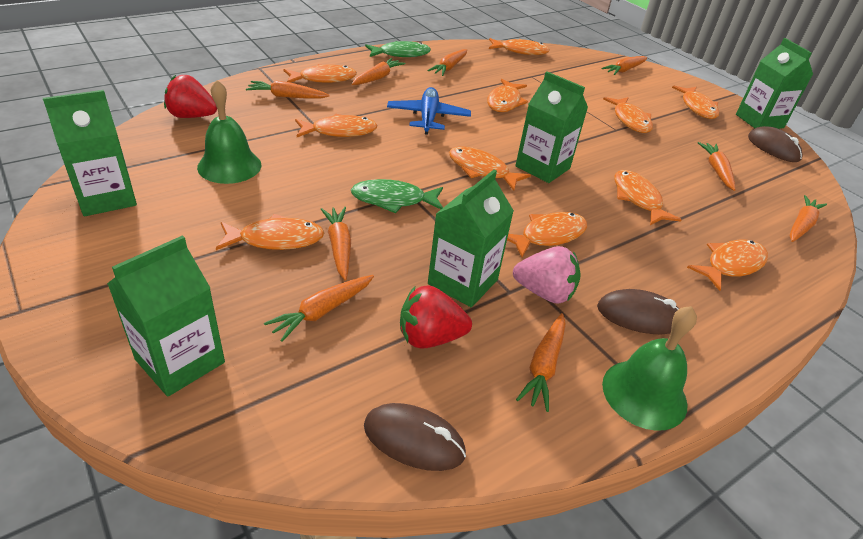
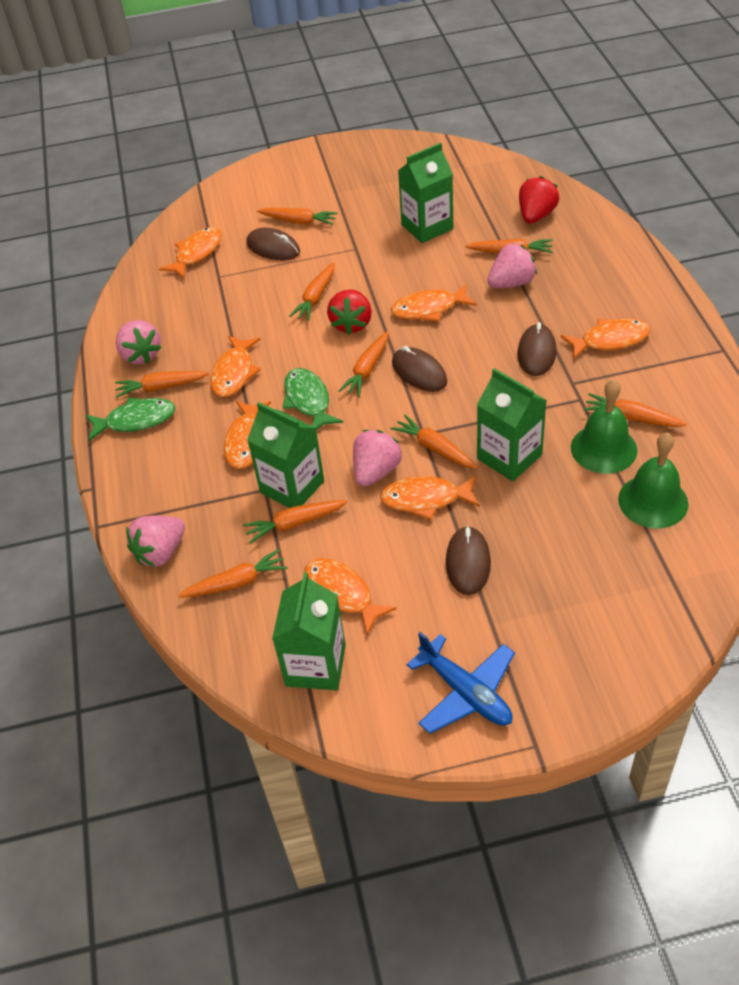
brown mouse: [364,403,466,471] [597,289,679,334] [748,126,803,162] = 3 -> [246,228,300,260] [392,346,447,392] [446,526,491,595] [518,322,556,376] = 4
green carton: [43,90,137,216] [107,235,225,397] [428,169,514,307] [516,71,588,183] [736,38,813,129] = 5 -> [247,402,324,508] [272,572,346,690] [398,143,453,243] [477,368,547,481] = 4
orange fish: [216,214,324,250] [283,64,357,83] [295,113,378,137] [449,146,531,191] [487,79,528,112] [489,38,550,55] [507,212,587,257] [603,97,653,133] [614,170,682,225] [672,86,719,119] [687,240,768,291] = 11 -> [159,227,222,279] [210,336,261,397] [224,401,271,469] [305,558,397,635] [380,476,480,520] [391,284,477,321] [561,318,651,360] = 7
pink strawberry: [513,246,580,304] = 1 -> [116,320,162,364] [126,516,185,567] [353,430,402,487] [487,243,537,288] = 4

